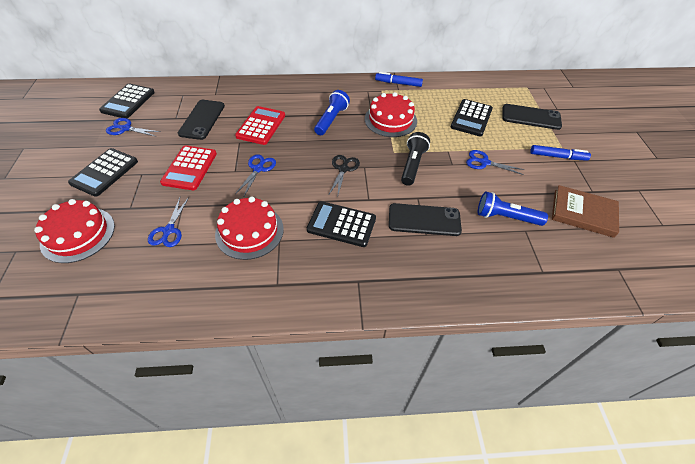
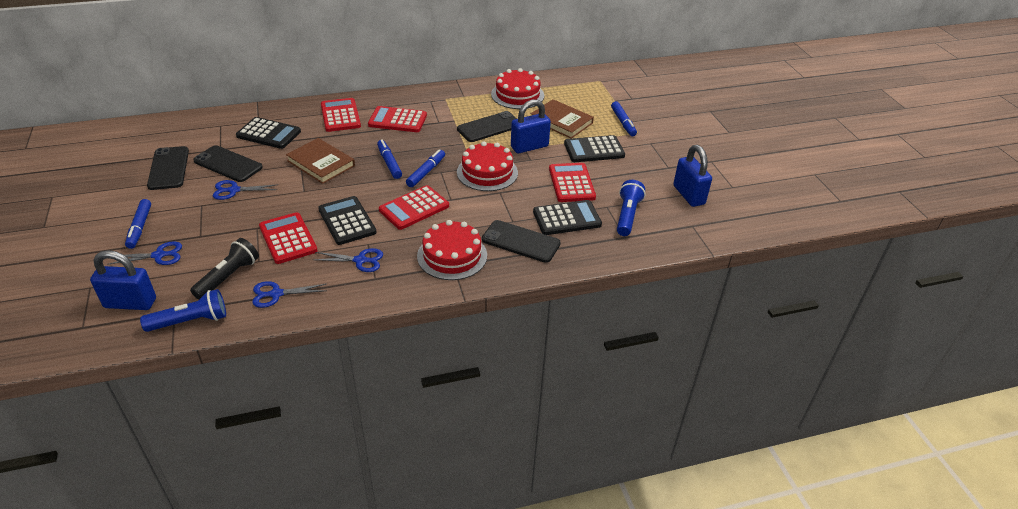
black phone: [178,100,225,140] [389,203,462,236] [502,104,562,130] = 3 -> [147,146,189,190] [193,145,263,182] [457,111,517,142] [482,220,561,263] = 4
black scissors: [329,155,360,195] = 1 -> none = 0
blue marker: [375,72,423,87] [530,145,591,161] = 2 -> [125,199,151,249] [377,140,402,179] [406,149,445,187] [611,101,637,136] = 4
blue padlock: none = 0 -> [90,250,156,310] [511,99,551,153] [673,145,712,207] = 3
brown book: [552,185,619,238] = 1 -> [286,138,355,184] [531,99,594,139] = 2
red calculator: [160,145,217,190] [235,106,285,145] = 2 -> [259,212,317,264] [321,98,361,132] [368,106,427,132] [379,185,449,230] [549,163,596,202] = 5

